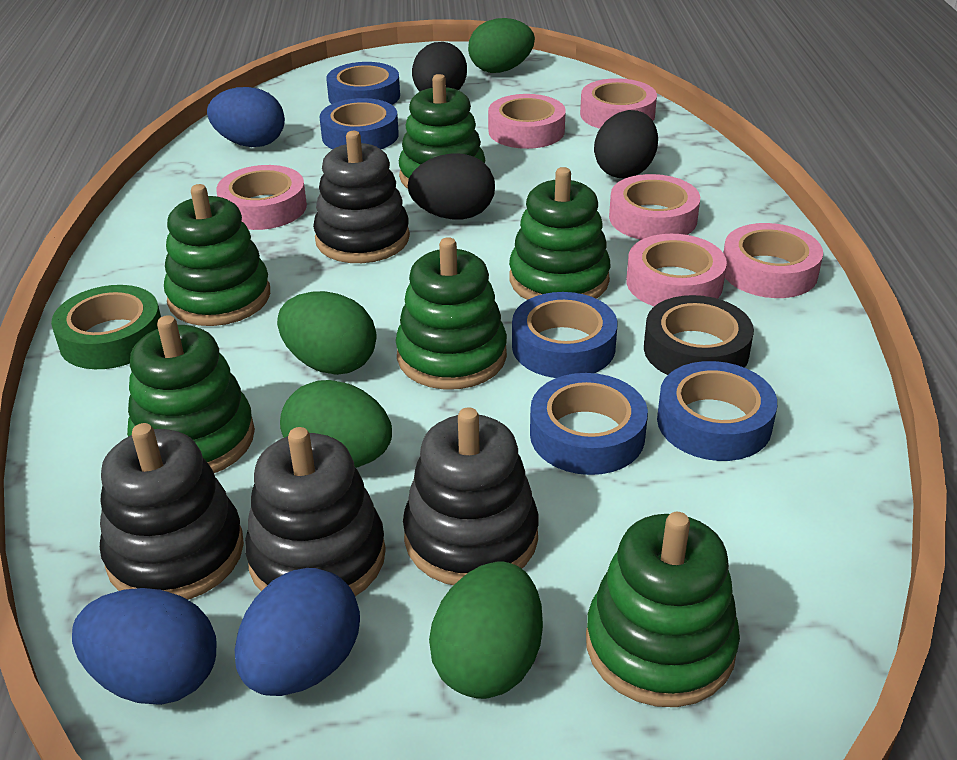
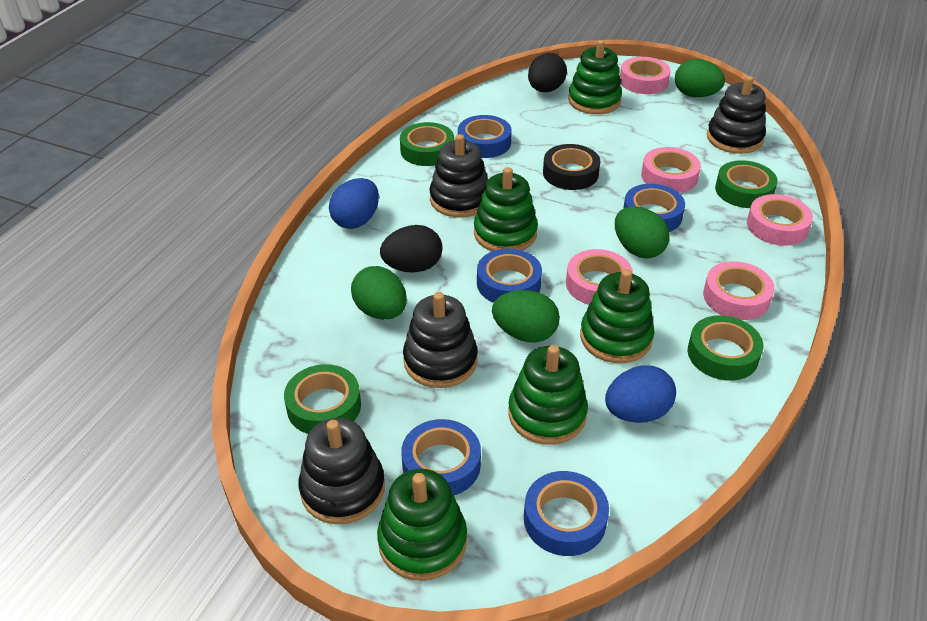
black egg: [408,153,495,220] [412,42,467,91] [594,110,658,178] = 3 -> [380,225,442,273] [528,53,567,92] = 2
blue egg: [72,588,216,705] [207,87,285,147] [235,568,360,696] = 3 -> [329,178,379,229] [605,366,676,423] = 2
green stacking toy: [127,315,255,473] [164,184,270,326] [396,237,507,390] [399,74,485,189] [509,167,610,300] [586,512,740,707] = 6 -> [377,469,467,581] [474,167,538,251] [508,345,588,445] [568,40,622,114] [580,269,654,363] = 5
green tape: [51,285,161,369] = 1 -> [284,364,361,434] [400,122,454,166] [688,315,763,381] [715,160,778,208] = 4
pink tape: [216,165,307,230] [488,94,566,149] [580,78,657,129] [609,174,700,240] [626,234,727,306] [723,223,823,298] = 6 -> [566,249,633,305] [620,57,671,94] [641,147,701,193] [703,261,775,320] [747,194,813,246] = 5

